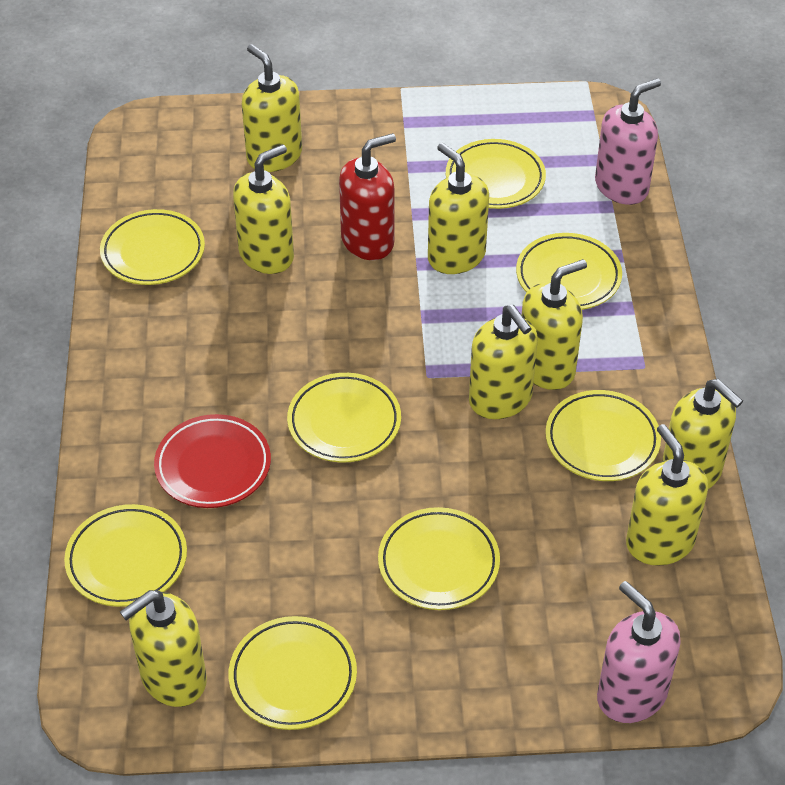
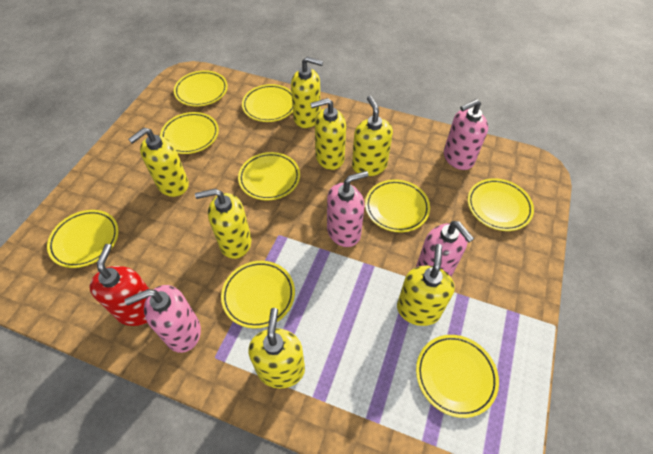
pink soap dispenser: [595,78,661,205] [597,581,681,723] = 2 -> [124,285,201,353] [327,171,369,247] [416,221,474,277] [444,99,488,170] = 4
red plate: [154,414,271,508] = 1 -> none = 0
yellow plate: [64,504,187,607] [100,209,205,285] [229,616,357,730] [287,373,401,462] [378,507,500,610] [446,139,546,209] [516,233,622,310] [545,390,661,481] = 8 -> [47,210,119,268] [160,112,219,154] [174,70,228,107] [221,261,295,329] [238,152,300,200] [242,84,293,122] [365,179,430,232] [416,335,499,418] [468,178,534,231] = 9
yellow soap dispenser: [120,590,207,707] [233,144,294,274] [242,44,302,172] [428,143,489,274] [469,305,538,419] [522,259,587,390] [626,424,708,566] [662,379,743,489] = 8 -> [128,128,189,197] [195,189,251,259] [248,308,305,388] [291,57,323,128] [310,98,346,170] [352,96,393,176] [397,244,455,326] = 7

